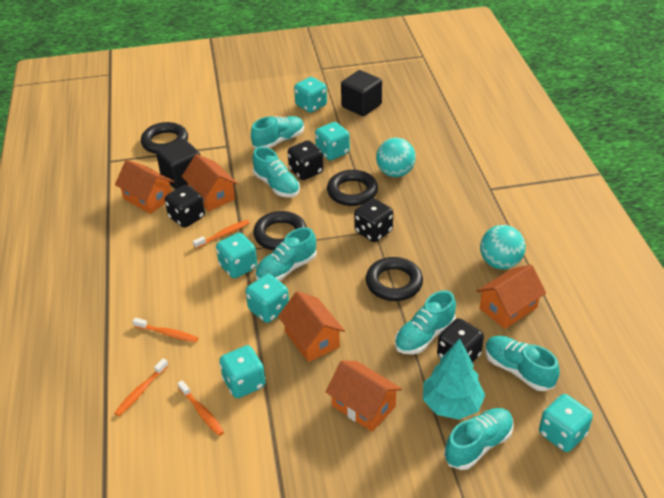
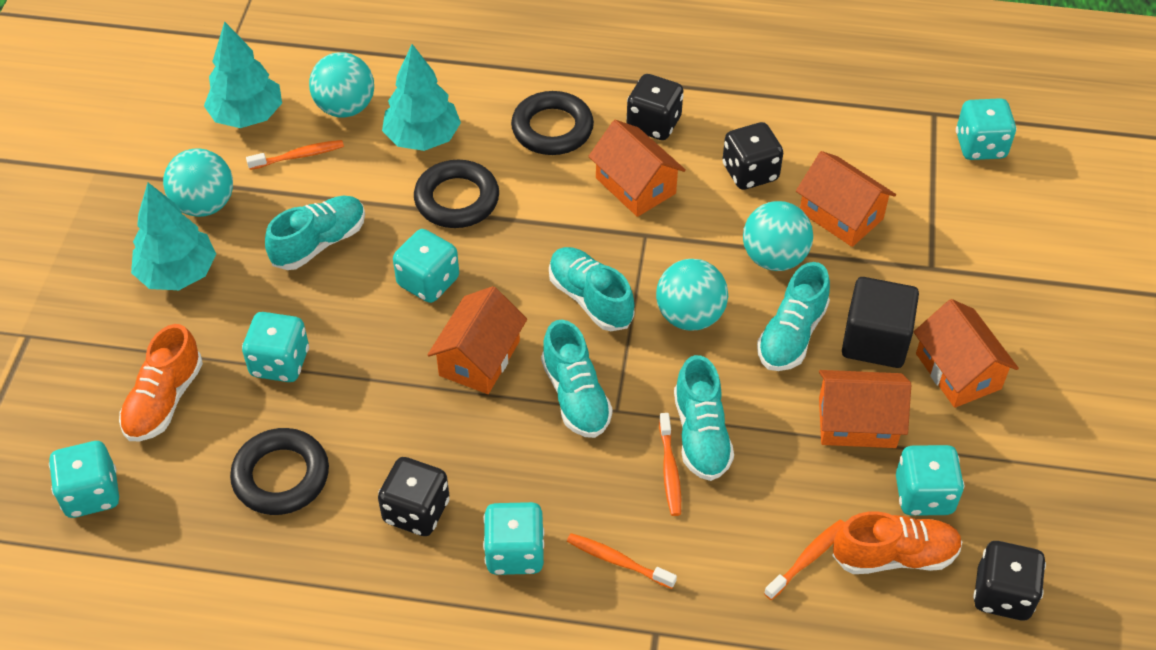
black cube: [156,138,200,190] [341,70,382,116] = 2 -> [842,277,919,368] = 1
black ring: [141,122,188,154] [253,211,307,250] [327,170,378,206] [366,257,423,301] = 4 -> [230,428,329,515] [414,160,499,228] [511,91,594,155] = 3
orange shoe: none = 0 -> [119,324,203,441] [832,511,962,574] = 2
turquoise ball: [376,138,416,177] [480,225,526,269] = 2 -> [163,148,233,217] [309,52,374,117] [656,259,728,331] [743,201,813,271] = 4
turquoise shoe: [251,116,304,148] [252,147,300,197] [255,227,317,281] [395,290,456,354] [444,408,514,470] [485,336,560,391] = 6 -> [265,196,365,270] [541,320,613,438] [549,247,634,331] [674,355,734,481] [757,262,830,371] = 5
turquoise tree: [423,338,486,420] = 1 -> [131,183,216,290] [204,21,282,128] [382,44,461,151] = 3

